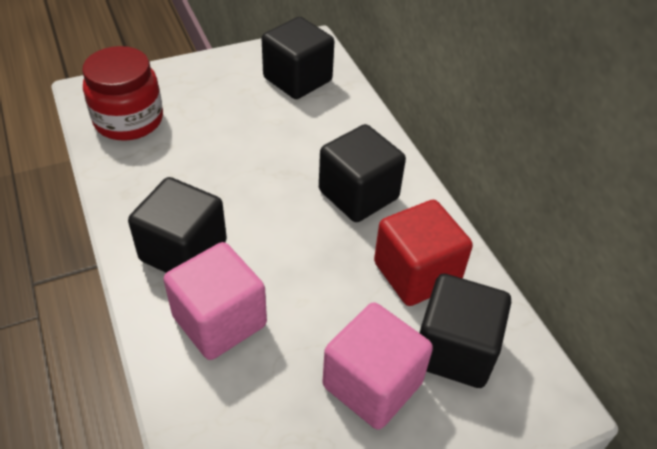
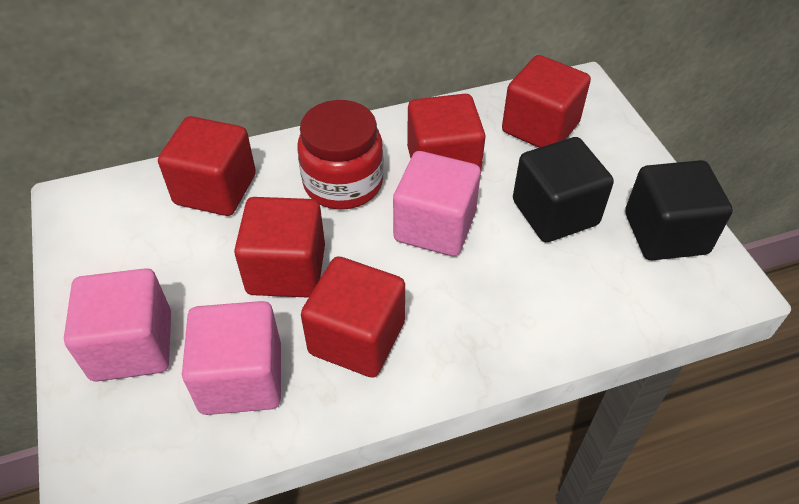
black cube: [128,177,227,273] [262,17,334,99] [319,124,406,222] [420,274,511,388] = 4 -> [513,137,614,242] [625,160,733,260] = 2
pink cube: [163,242,267,360] [322,302,433,430] = 2 -> [64,268,171,382] [182,301,281,415] [393,151,481,256] = 3
red cube: [374,200,473,306] = 1 -> [158,116,256,216] [234,197,325,298] [301,256,405,378] [407,94,486,170] [502,55,591,148] = 5

